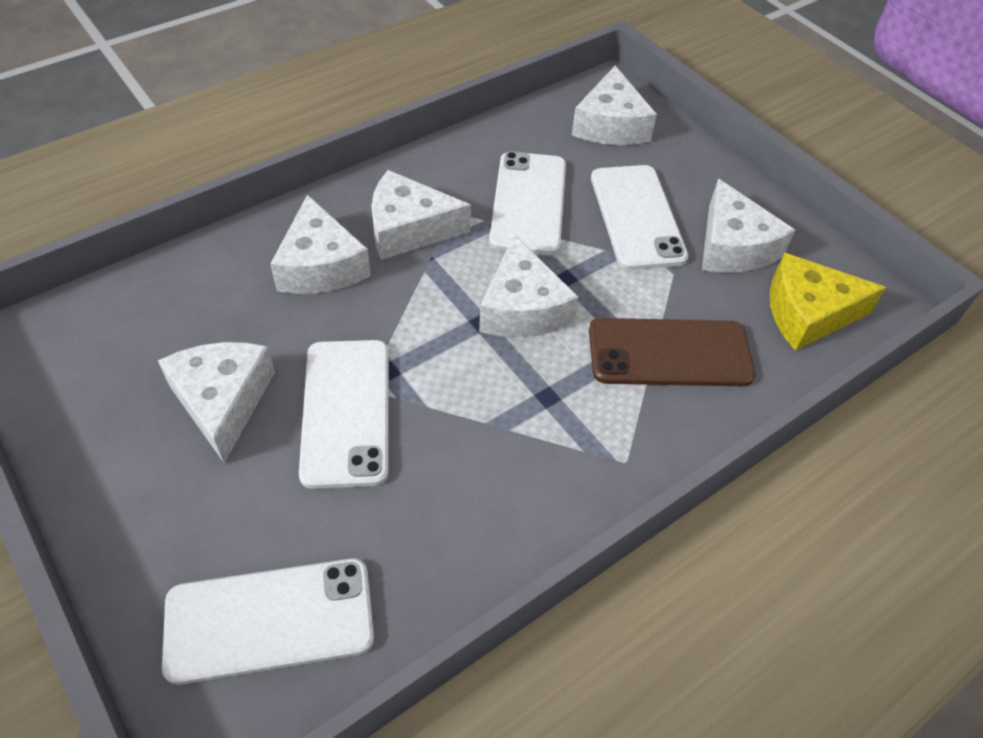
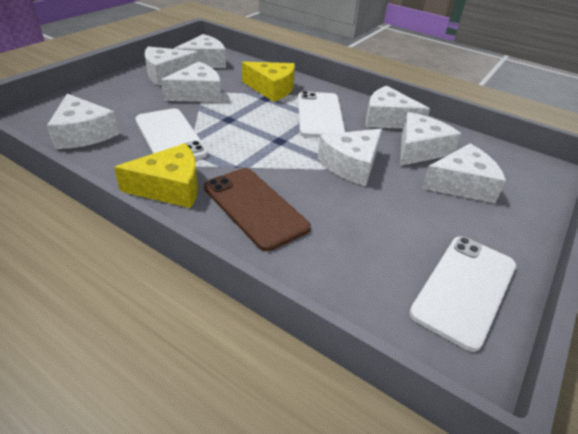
white cheese: [158,342,275,463] [270,195,371,294] [371,170,471,260] [479,234,579,337] [572,66,657,145] [702,179,795,273] = 6 -> [47,94,119,149] [145,47,199,86] [161,62,221,102] [174,34,226,68] [317,128,382,186] [366,86,430,129] [400,112,461,166] [422,144,506,203] = 8
white phone: [162,558,374,685] [299,340,389,489] [489,151,566,255] [591,165,688,270] = 4 -> [135,108,208,160] [298,91,345,138] [409,236,516,352] = 3
yellow cheese: [770,253,887,351] = 1 -> [114,143,198,208] [242,61,295,102] = 2

